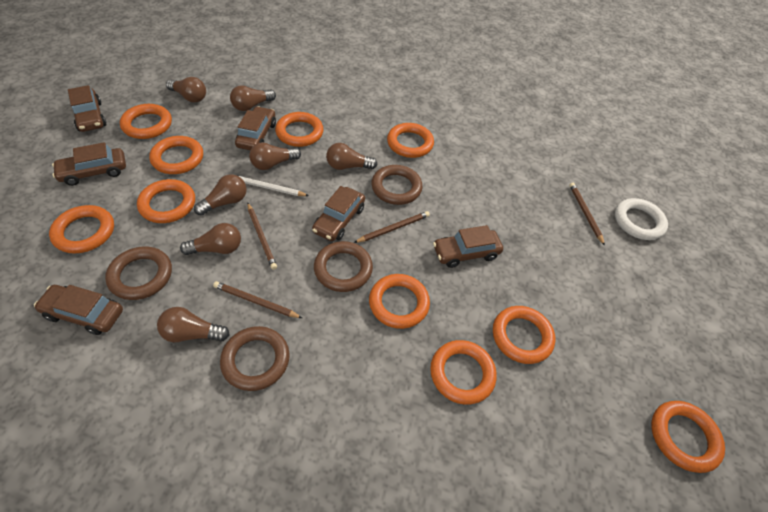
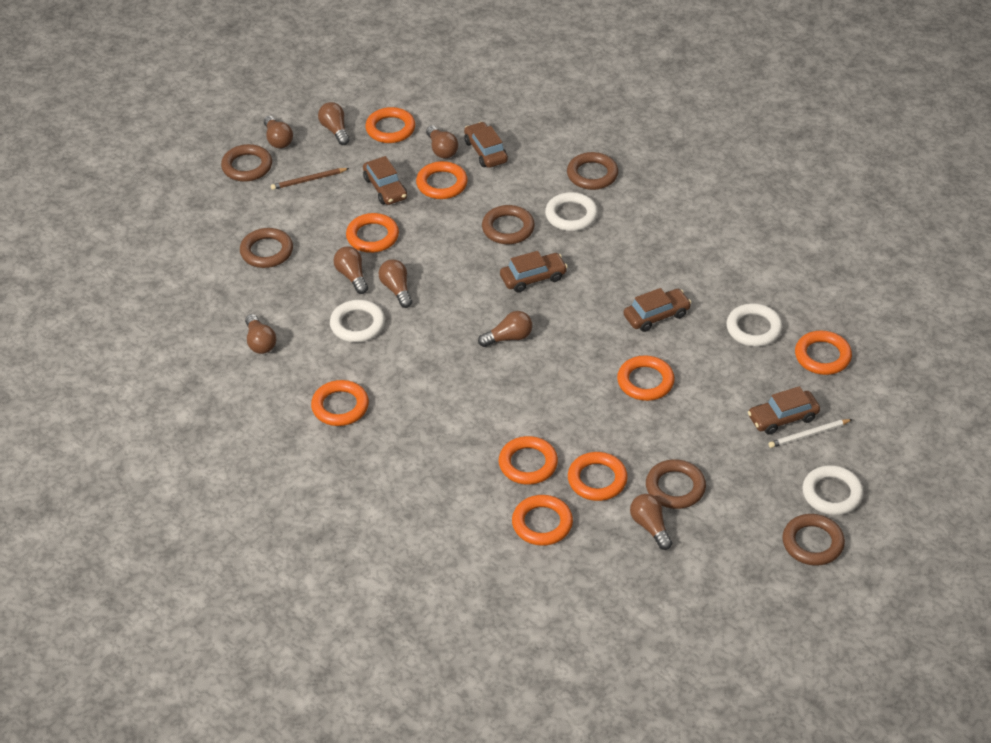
brown car: [34,285,123,335] [52,142,126,186] [68,85,106,132] [235,106,276,150] [312,186,365,241] [433,225,503,268] = 6 -> [363,156,407,205] [464,122,508,168] [500,251,567,292] [624,288,692,332] [748,386,820,435] = 5
brown light bulb: [157,307,229,342] [166,77,206,103] [180,223,241,255] [194,174,247,216] [230,85,276,111] [249,142,301,170] [326,143,377,170] = 7 -> [245,314,276,354] [264,116,293,148] [318,102,350,145] [334,247,368,294] [379,260,412,308] [426,125,458,158] [478,311,532,347] [630,494,672,550] = 8
brown pencil: [213,281,302,318] [247,203,277,270] [354,211,430,243] [569,183,605,246] = 4 -> [271,168,349,190] = 1
brown ring: [105,246,172,300] [220,326,290,391] [314,241,373,292] [371,165,423,205] = 4 -> [221,144,272,182] [240,228,293,268] [482,205,535,244] [567,152,618,190] [646,459,706,509] [783,514,845,566] = 6
orange ring: [49,205,114,253] [120,104,172,139] [137,179,195,223] [149,136,203,174] [275,112,324,147] [369,274,430,329] [387,123,434,158] [430,340,497,405] [493,306,555,364] [651,401,725,473] = 10 -> [311,380,369,426] [346,213,399,253] [365,107,415,143] [416,161,468,199] [499,436,558,485] [512,495,573,546] [568,452,627,501] [617,355,675,401] [795,330,852,375] = 9
white ring: [615,198,668,240] = 1 -> [330,300,385,343] [545,192,598,231] [726,304,782,347] [802,465,863,515] = 4

